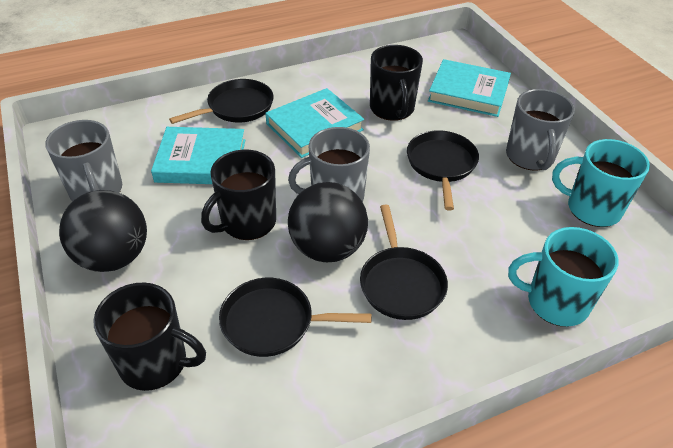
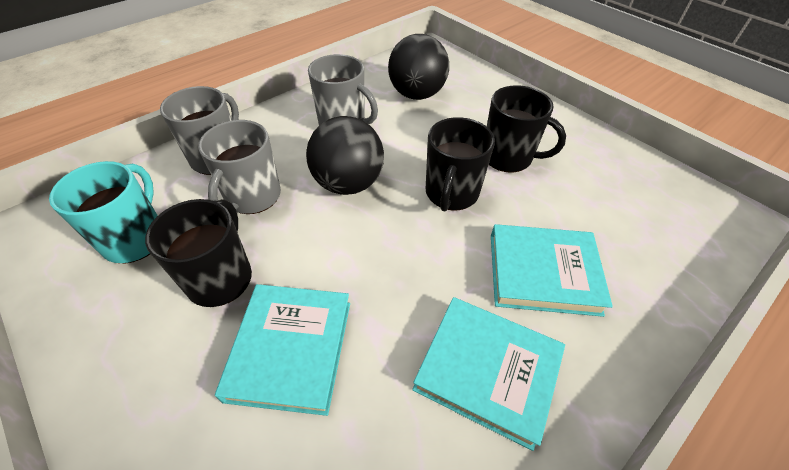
black pan: [169,79,274,124] [219,278,372,357] [360,205,448,320] [407,130,479,211] = 4 -> none = 0
turquoise mug: [508,227,619,327] [552,139,650,227] = 2 -> [49,161,158,263] = 1

